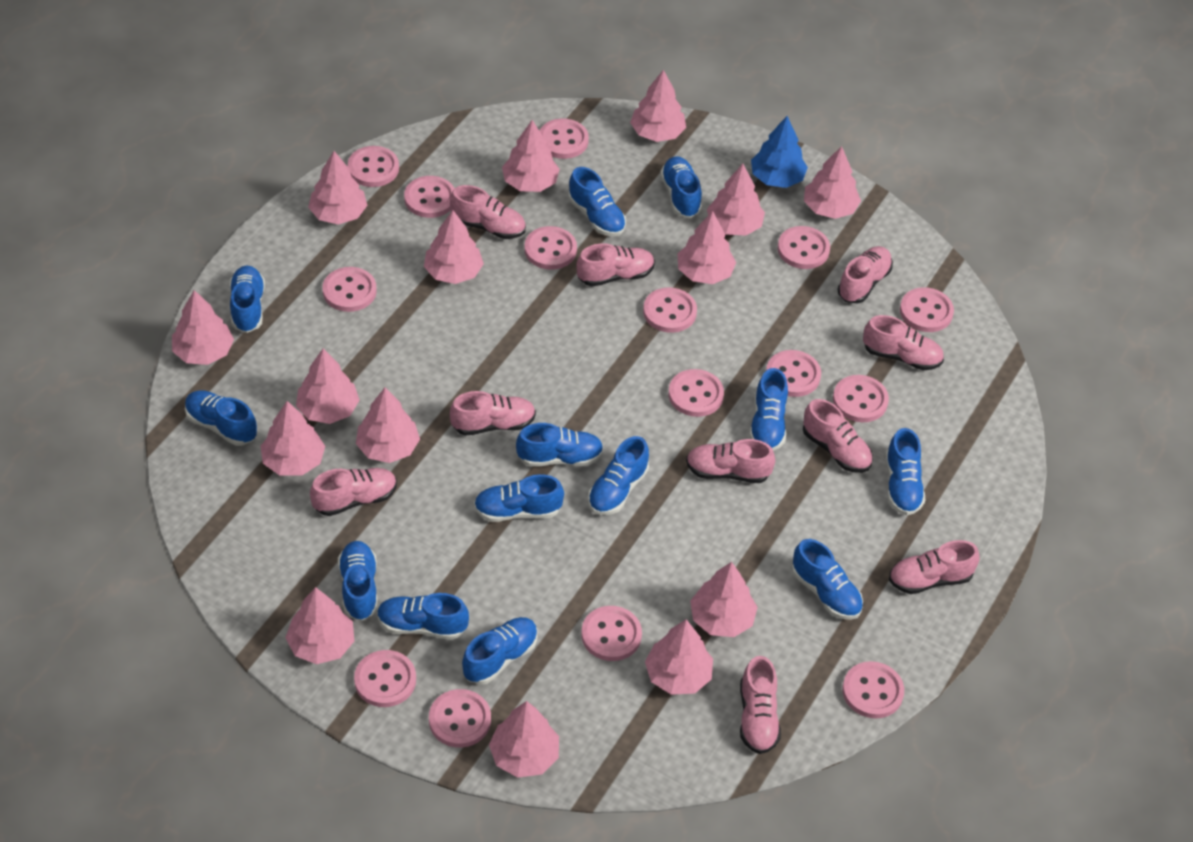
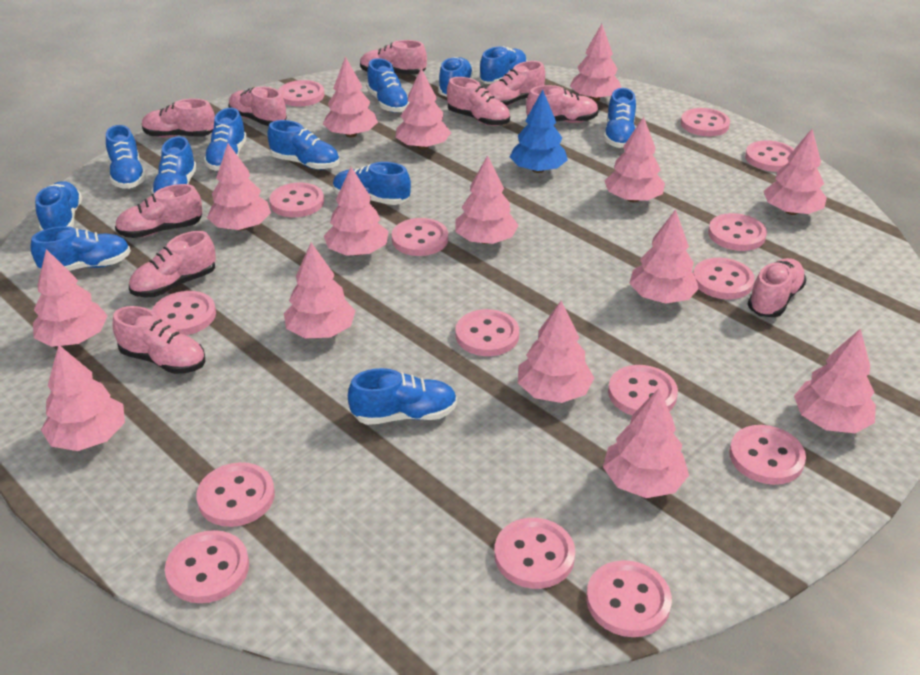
blue shoe: [185,390,257,446] [229,266,265,333] [338,541,377,621] [377,593,469,640] [462,617,538,685] [474,474,564,522] [516,423,604,467] [569,167,626,236] [588,436,649,515] [660,156,702,218] [749,368,788,451] [792,539,863,620] [885,428,925,515] = 13 -> [31,226,131,271] [35,181,82,231] [106,125,146,189] [151,136,197,194] [204,108,247,171] [267,120,340,170] [333,162,411,205] [348,368,457,425] [367,58,410,113] [438,57,474,97] [479,46,527,84] [604,88,636,148] = 12

